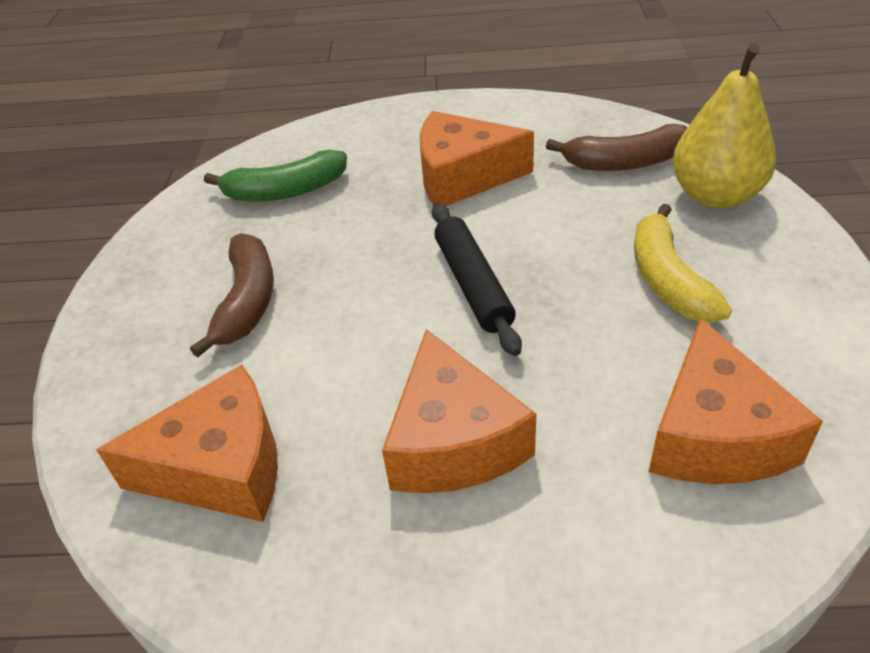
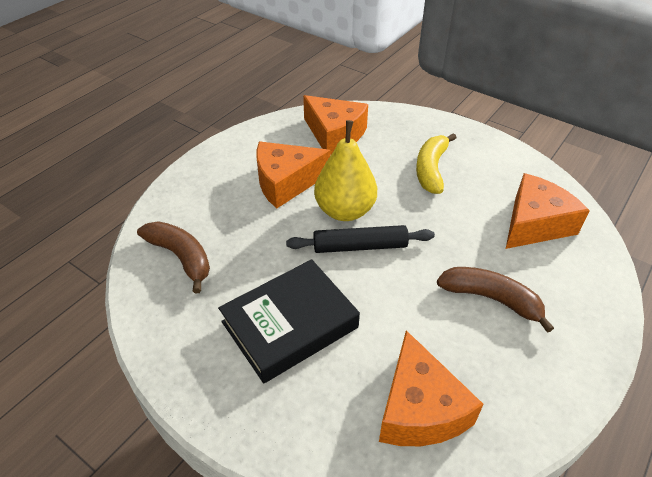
black book: none = 0 -> [218,259,360,383] = 1
green banana: [204,150,347,201] = 1 -> none = 0

